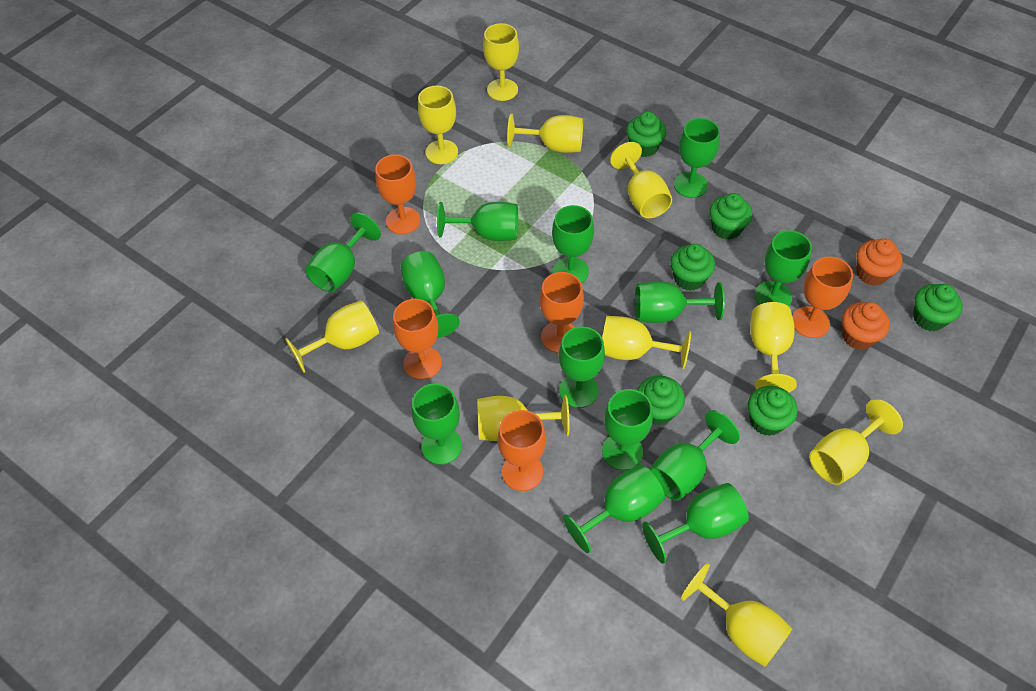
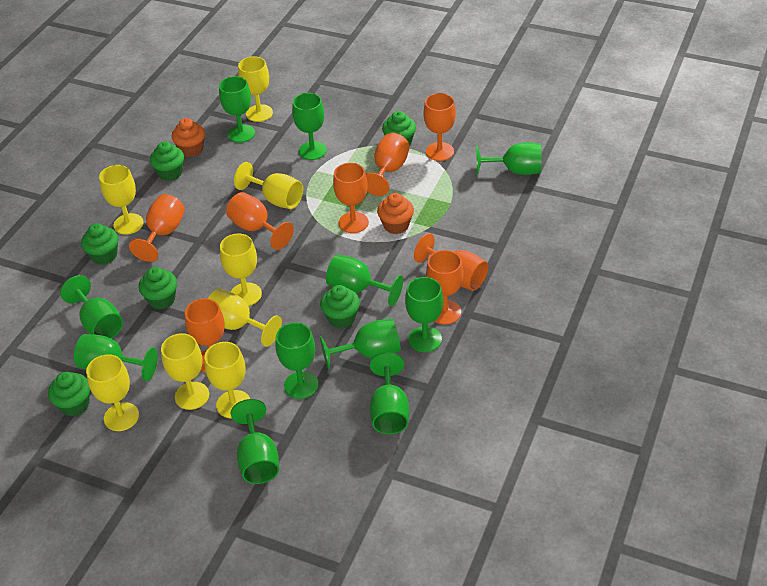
green goblet: [305,212,381,292] [401,251,460,338] [412,384,462,465] [437,202,518,241] [552,205,594,283] [559,326,605,408] [563,464,665,553] [602,389,653,470] [635,281,725,323] [642,483,749,564] [649,410,740,501] [674,118,720,198] [755,230,812,306] = 13 -> [60,275,123,339] [74,334,158,381] [219,76,255,143] [231,399,279,484] [276,322,319,399] [292,93,327,160] [320,319,401,370] [326,255,403,306] [370,352,409,434] [405,277,443,352] [476,143,541,175] = 11
orange goblet: [375,154,421,234] [393,299,442,380] [497,410,546,491] [539,272,584,353] [793,257,853,338] = 5 -> [129,194,185,262] [185,298,225,373] [226,192,294,250] [333,163,369,233] [366,133,410,196] [414,233,488,291] [424,93,456,161] [426,250,463,325] = 8
yellow goblet: [285,300,379,373] [418,86,458,164] [477,395,569,441] [483,23,519,101] [507,113,583,153] [602,316,691,370] [610,142,672,218] [681,563,793,667] [750,302,797,392] [809,399,903,485] = 10 -> [86,354,139,431] [99,165,144,235] [161,333,209,410] [205,342,250,418] [208,289,282,347] [220,234,262,306] [234,162,303,209] [238,56,273,122] = 8

